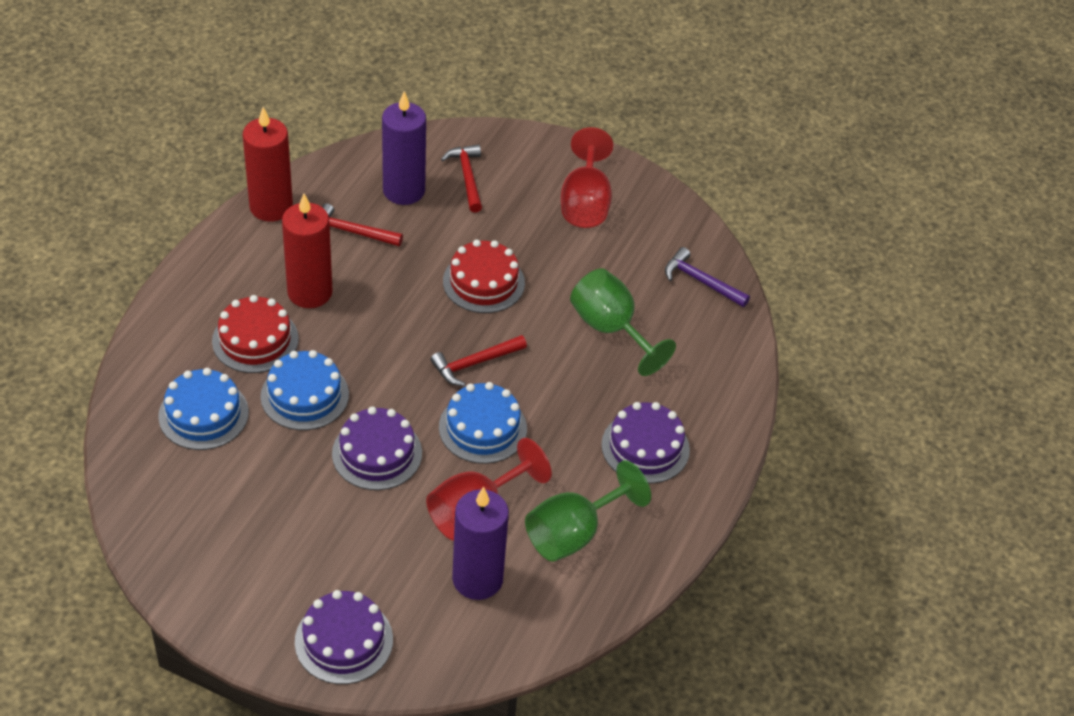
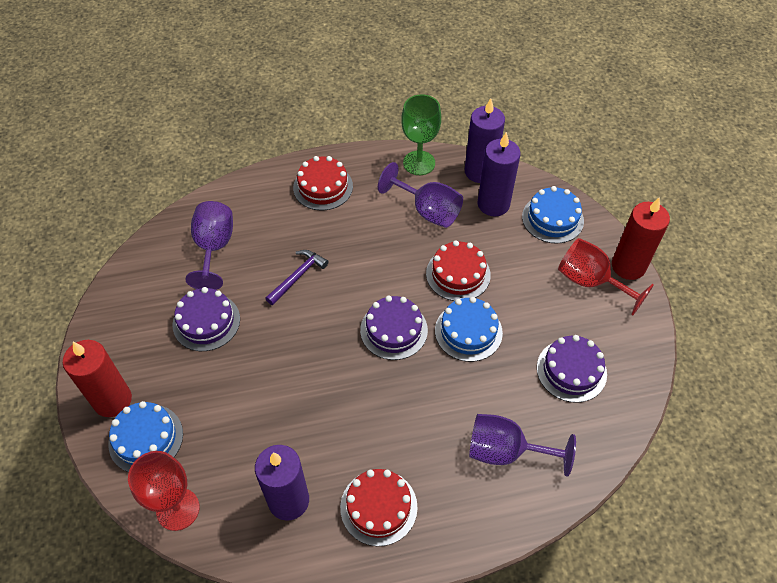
green goblet: [525,460,651,562] [570,268,676,376] = 2 -> [401,94,441,175] = 1
purple candle: [382,91,426,205] [452,487,509,600] = 2 -> [255,445,309,521] [465,98,505,183] [478,132,520,217] = 3
purple goblet: none = 0 -> [186,201,233,290] [378,162,463,228] [469,414,576,477] = 3
red cake: [212,295,299,373] [443,240,525,313] = 2 -> [293,156,353,211] [340,469,418,546] [426,241,491,301] = 3
red hammer: [322,203,403,246] [430,335,527,386] [441,144,482,213] = 3 -> none = 0

